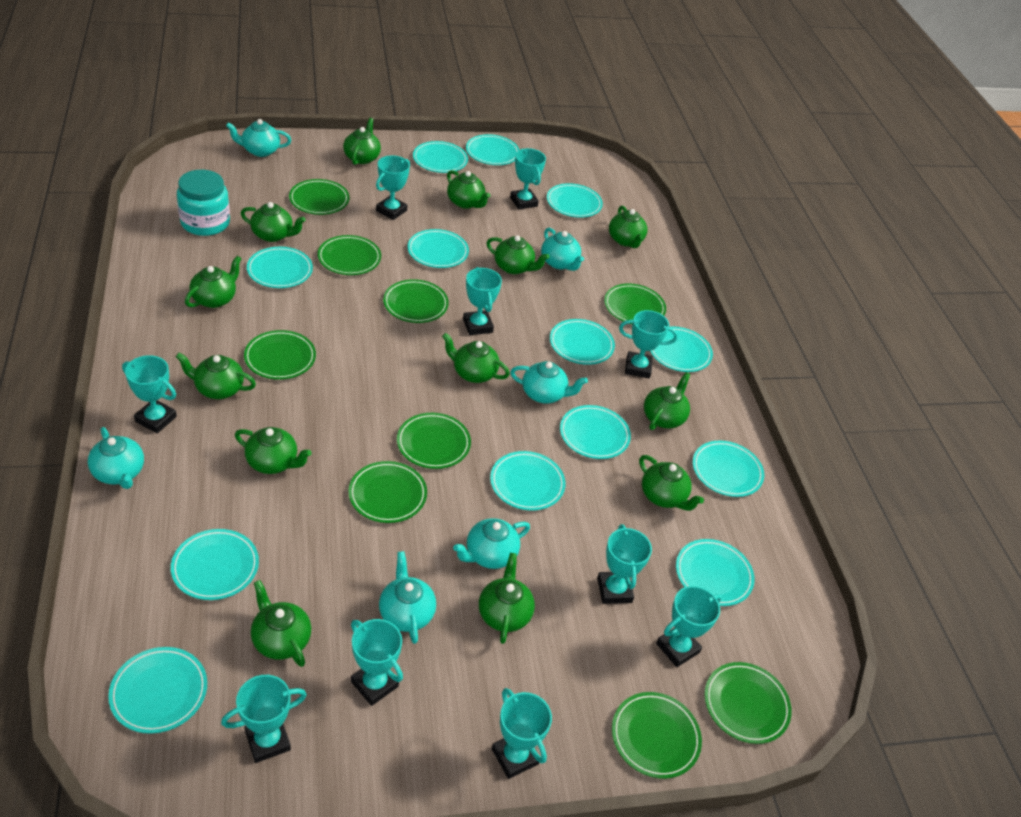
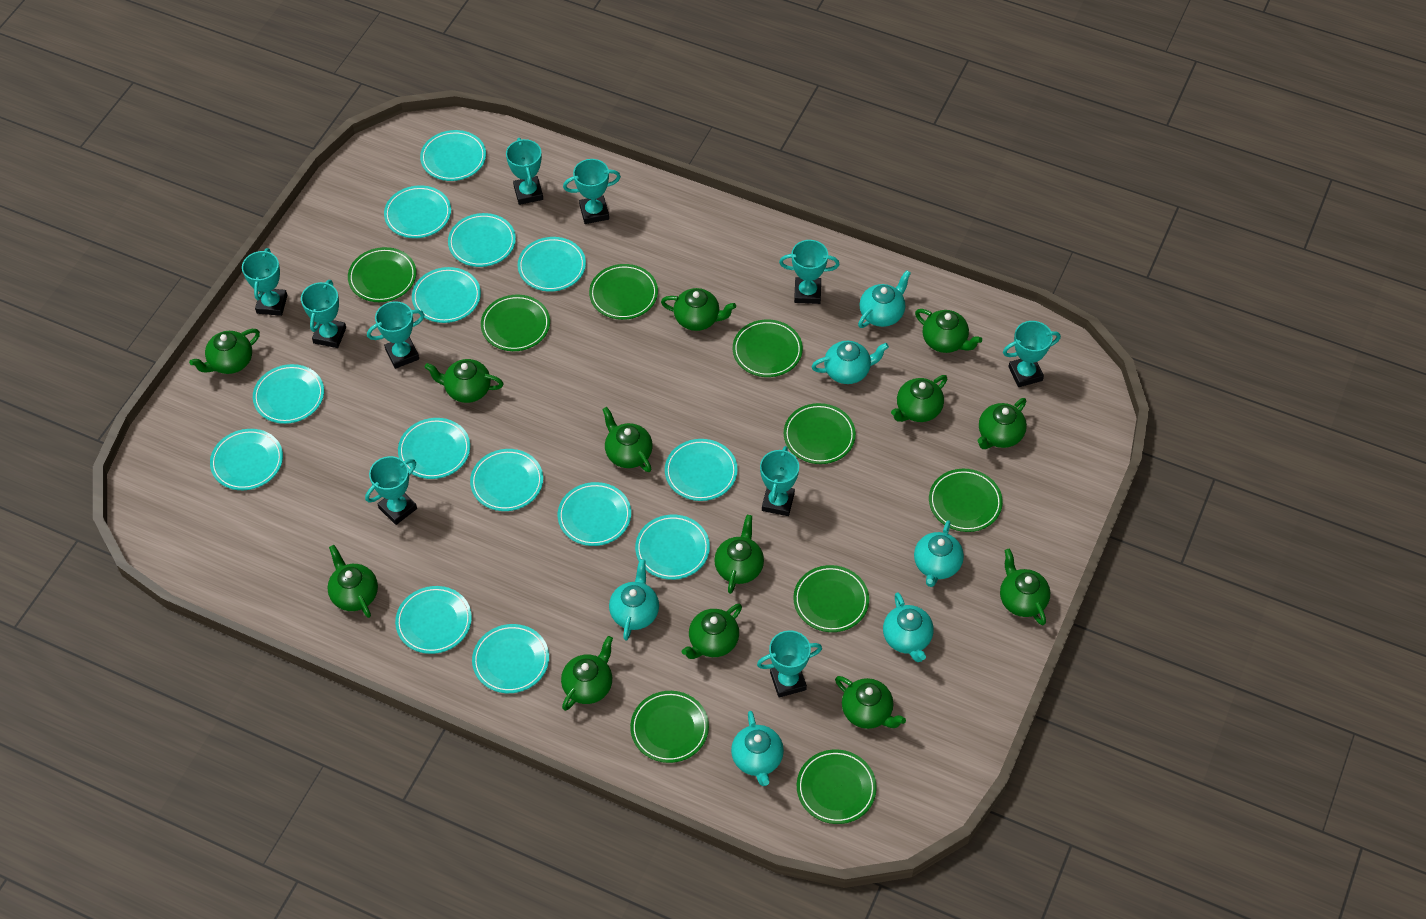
turquoise jar: [177,170,230,236] = 1 -> none = 0
turquoise plate: [108,647,207,734] [171,529,259,600] [247,247,313,288] [408,229,469,268] [413,141,468,173] [466,134,519,165] [490,451,565,511] [547,183,603,218] [550,319,615,365] [560,405,631,459] [650,327,713,372] [676,539,755,606] [693,441,764,497] = 13 -> [210,429,283,490] [253,364,324,424] [384,185,451,238] [395,586,472,654] [398,418,470,479] [412,267,481,323] [420,130,486,181] [448,213,516,267] [470,449,543,511] [472,624,549,693] [518,237,586,292] [558,482,631,546] [635,515,710,580] [665,439,738,501] = 14

